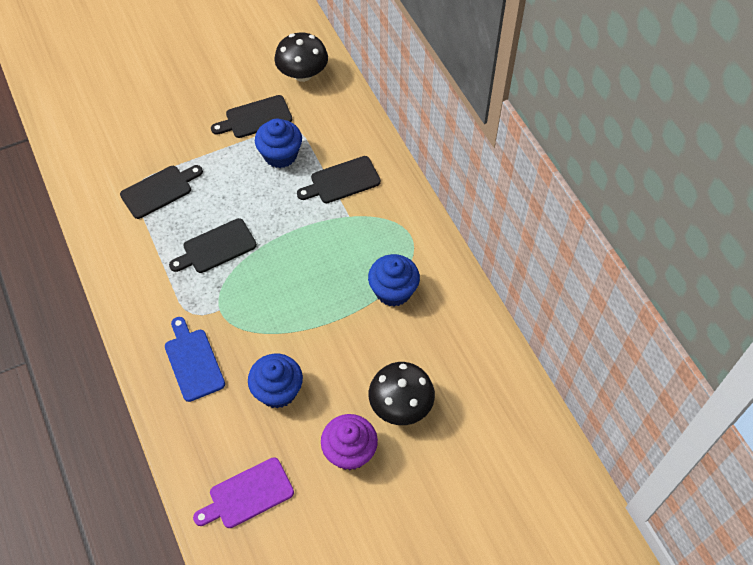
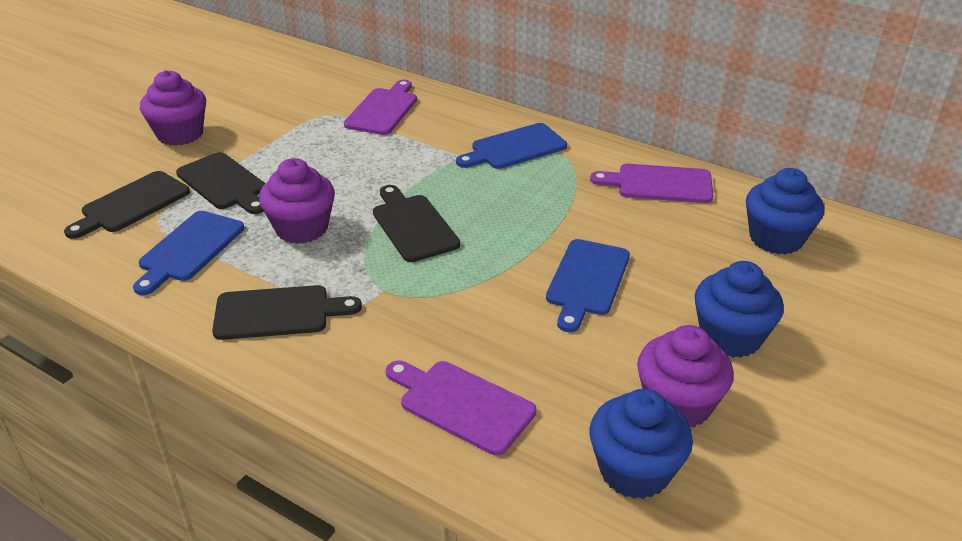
black mushroom: [274,32,328,82] [369,362,435,425] = 2 -> none = 0
blue cutting board: [165,317,225,402] = 1 -> [133,211,244,295] [456,123,567,169] [546,239,630,332] = 3
purple cupcake: [321,414,378,470] = 1 -> [140,70,206,146] [259,158,335,244] [637,325,734,428] = 3
purple cutting board: [193,457,294,528] = 1 -> [344,80,417,135] [386,361,536,455] [590,164,713,203] = 3

